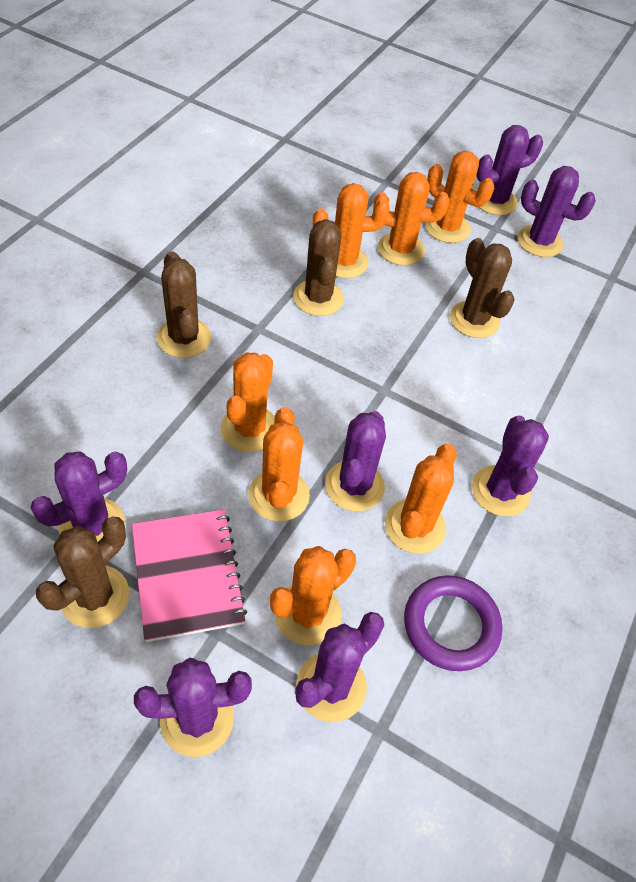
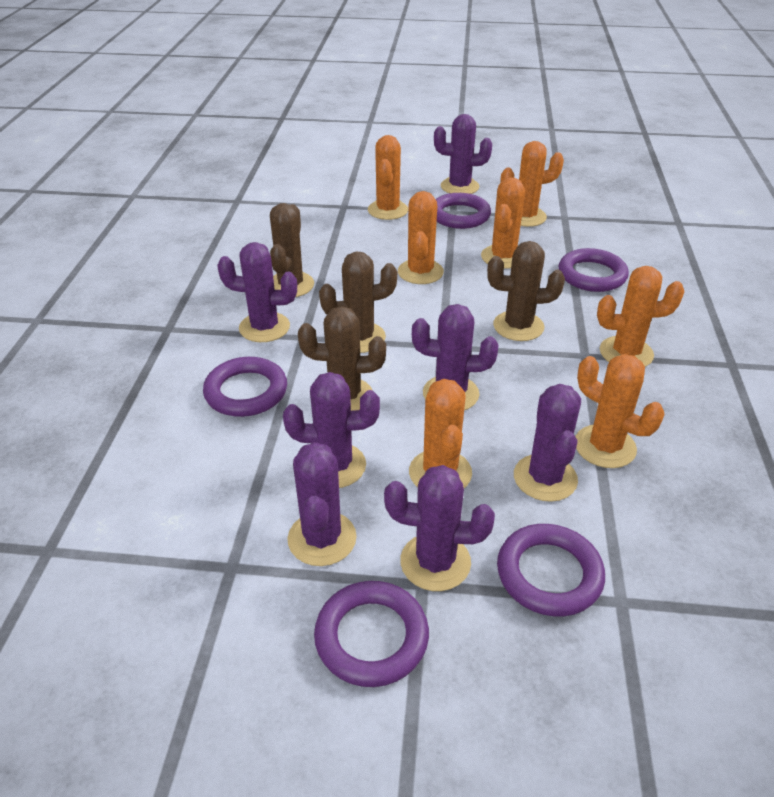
pink notebook: [132,509,247,642] = 1 -> none = 0
purple ring: [404,575,502,671] = 1 -> [203,357,287,417] [314,581,429,687] [435,193,491,229] [497,524,605,616] [559,248,629,292] = 5

